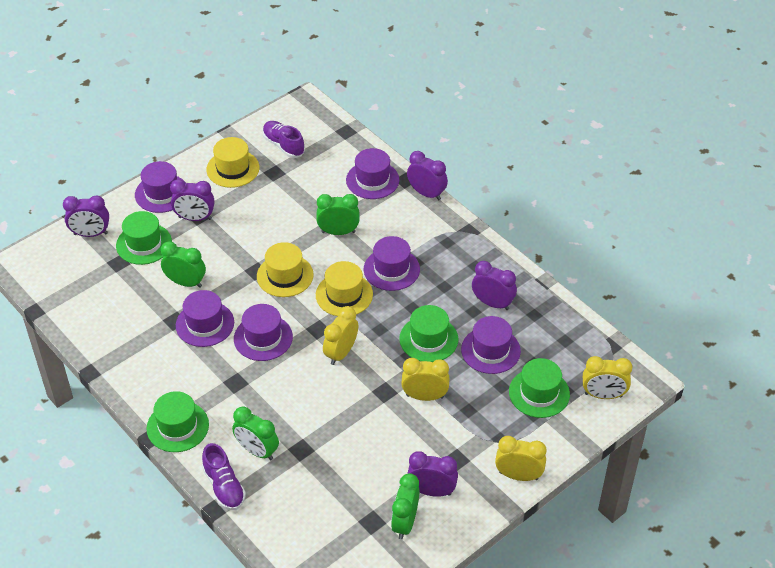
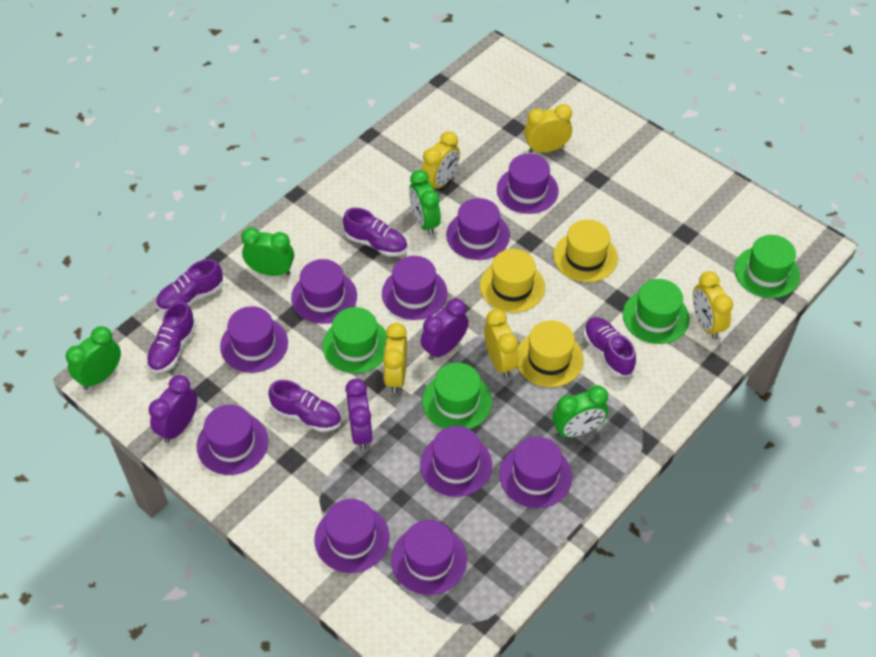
purple clock: [63,196,109,237] [170,179,215,221] [407,151,448,200] [407,451,458,497] [472,261,517,310] = 5 -> [149,375,197,443] [345,378,373,450] [420,299,469,360] = 3
purple hat: [135,161,186,213] [176,290,234,347] [234,304,293,361] [346,148,399,199] [364,236,420,291] [461,316,521,374] = 6 -> [197,405,268,475] [220,306,288,373] [291,259,357,324] [315,499,389,573] [382,256,447,320] [391,520,467,595] [420,426,492,497] [446,198,510,260] [497,154,559,214] [499,437,572,508] = 10
purple shoe: [202,443,246,510] [262,121,305,158] = 2 -> [146,301,196,373] [156,259,223,312] [268,380,341,432] [343,208,407,256] [584,317,636,377] = 5
yellow clock: [323,306,358,365] [401,358,449,401] [495,436,546,481] [583,356,633,399] = 4 -> [383,323,407,393] [421,131,460,189] [484,309,518,378] [524,104,572,153] [693,271,733,339] = 5

